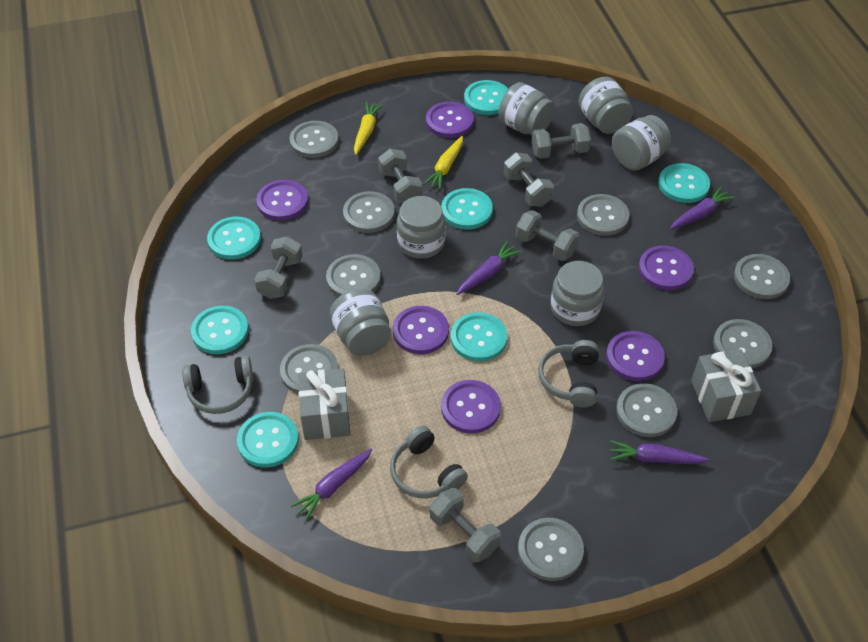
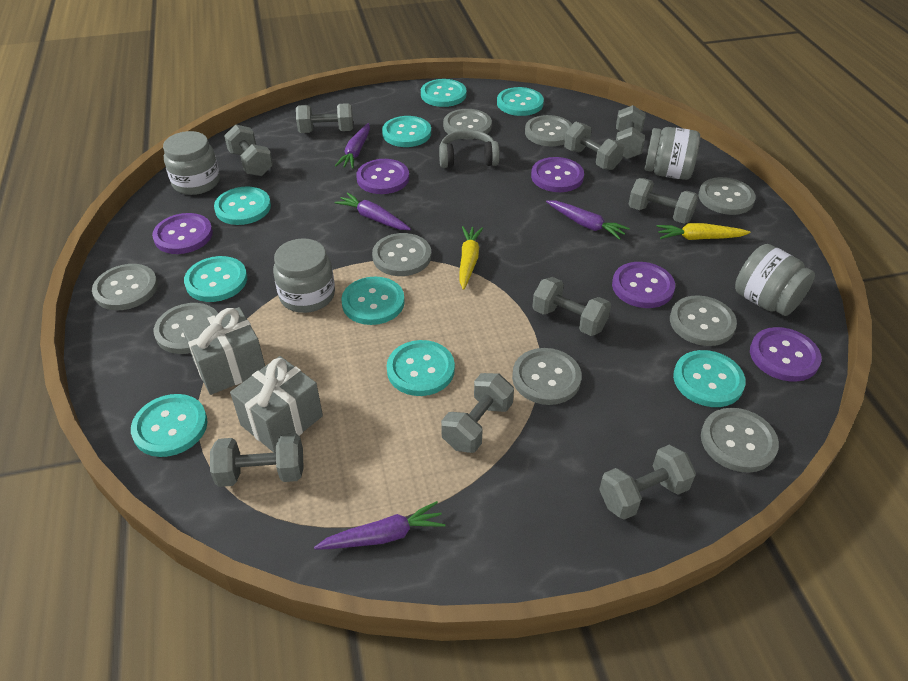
grey dumbbell: [254,236,303,299] [378,149,422,203] [430,488,501,562] [504,153,554,207] [516,210,579,261] [531,123,591,159] = 6 -> [210,433,304,487] [224,124,273,176] [296,103,353,133] [441,373,514,453] [532,277,611,336] [564,122,624,170] [599,445,696,520] [616,105,645,159] [628,178,699,224] = 9
grey headphones: [182,356,253,414] [390,426,468,498] [538,340,599,408] = 3 -> [439,130,500,168] = 1
grey jar: [330,289,391,356] [397,196,446,259] [498,82,555,135] [551,261,604,326] [578,77,633,134] [612,115,671,171] = 6 -> [163,131,220,195] [273,238,335,313] [645,127,700,180] [735,244,815,316] = 4
purple button: [256,180,308,221] [393,306,449,354] [426,102,474,138] [441,380,501,434] [606,331,665,381] [639,246,694,290] = 6 -> [152,213,213,254] [356,159,409,194] [531,157,584,192] [612,262,675,308] [750,327,822,382] = 5
turquoise button: [191,306,249,354] [207,217,261,260] [237,412,299,468] [441,188,493,230] [451,312,507,362] [464,80,508,115] [658,163,710,203] = 7 -> [131,394,208,457] [184,256,247,302] [214,187,271,225] [342,277,405,325] [382,116,431,147] [387,340,455,396] [421,79,467,107] [497,87,544,116] [673,350,746,407] = 9

